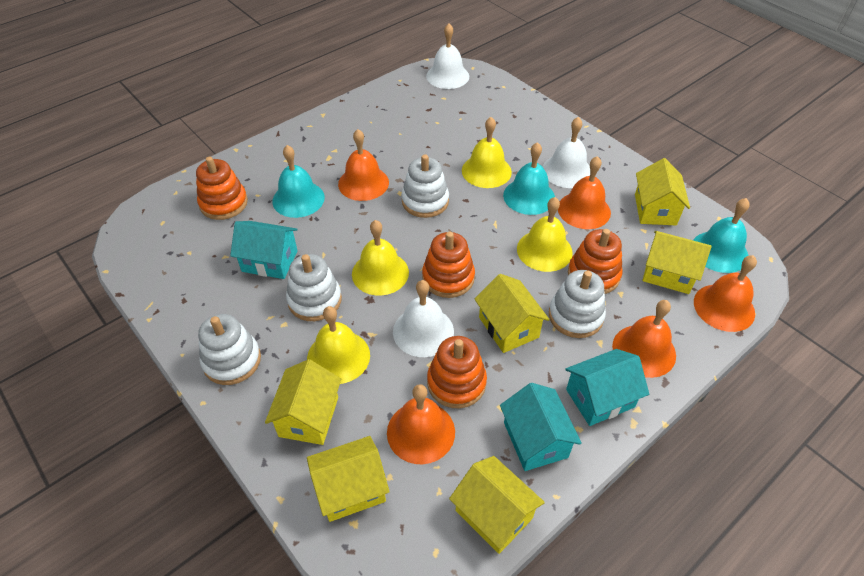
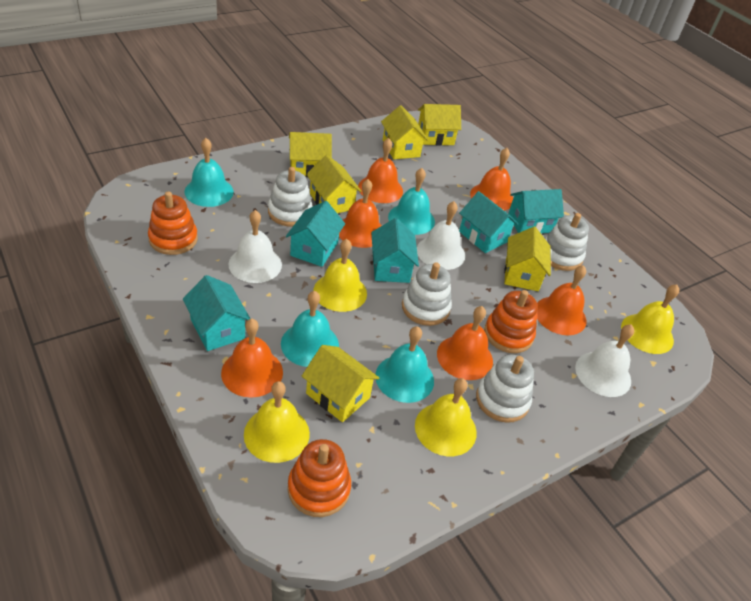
orange bell: [338,129,389,201] [387,384,455,464] [558,156,611,229] [612,300,676,378] [694,255,757,332] = 5 -> [221,319,283,398] [339,179,382,248] [358,138,403,203] [437,306,493,380] [470,148,513,211] [537,265,586,336] = 6
orange stacking toy: [196,157,248,220] [422,232,475,298] [427,336,487,408] [568,229,623,294] = 4 -> [148,191,198,255] [288,439,351,517] [484,290,538,353] = 3
turquoise bell: [272,145,325,218] [503,142,555,215] [693,198,750,273] = 3 -> [184,138,234,207] [281,291,339,367] [376,326,434,403] [388,168,435,235] = 4
turquoise house: [230,221,298,279] [500,383,582,471] [565,349,649,426] = 3 -> [183,275,251,351] [286,201,345,267] [371,218,419,283] [459,191,518,253] [508,189,564,233] = 5

